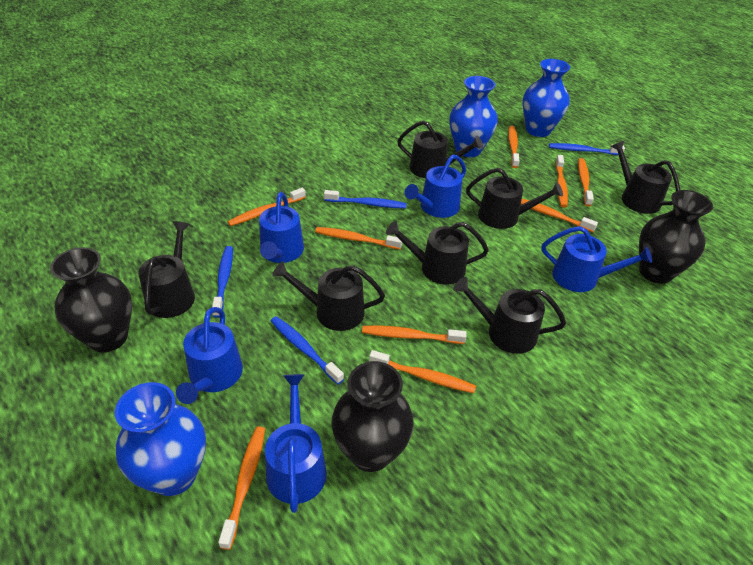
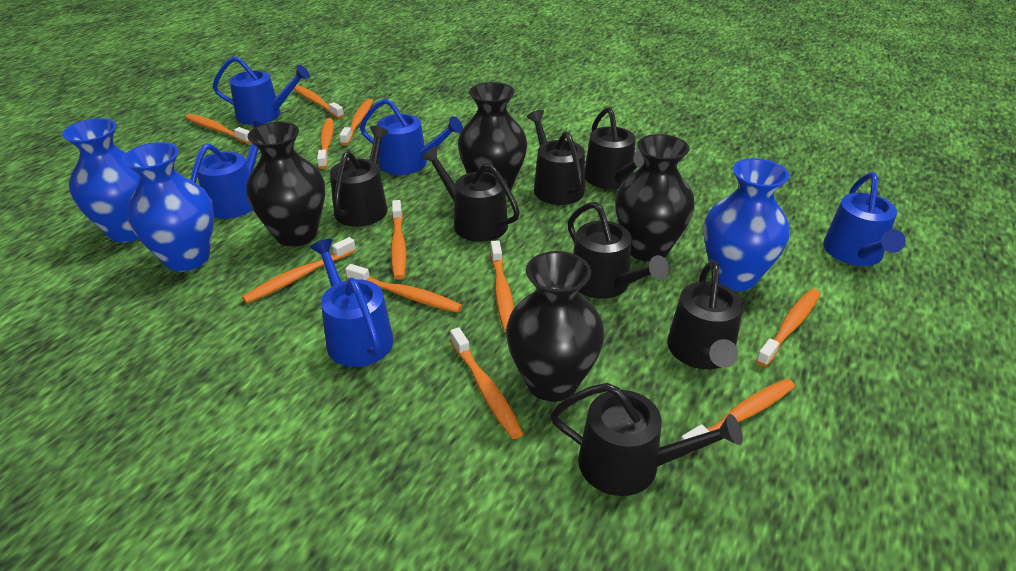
black vase: [50,247,132,353] [332,361,414,472] [639,190,713,284] = 3 -> [246,122,325,247] [458,82,527,191] [506,251,604,402] [615,134,695,262] = 4
blue toothbrush: [212,246,233,318] [271,316,344,384] [324,190,407,208] [549,143,625,155] = 4 -> none = 0
orange toothbrush: [218,426,265,550] [228,188,306,226] [315,227,402,249] [362,326,467,344] [369,350,476,393] [508,125,519,168] [521,199,598,232] [555,155,568,208] [578,158,594,207] = 9 -> [185,114,251,143] [242,237,356,303] [294,85,344,119] [317,118,334,169] [339,99,373,146] [345,264,462,313] [391,200,406,280] [450,327,523,439] [490,240,514,332] [681,379,795,455] [756,289,820,367] = 11

